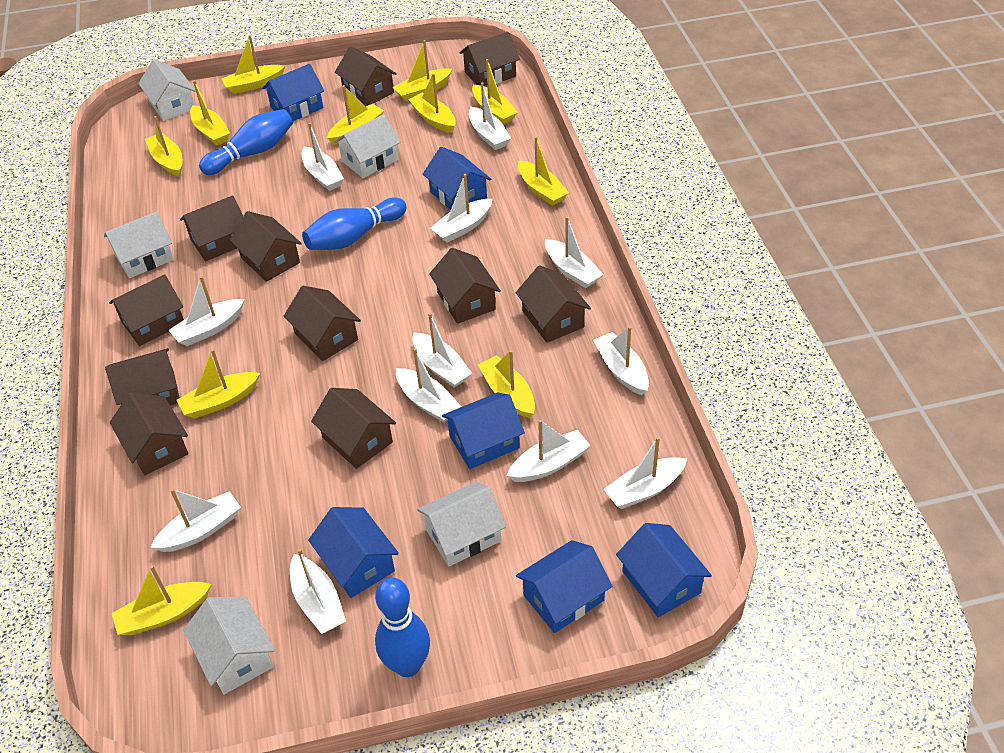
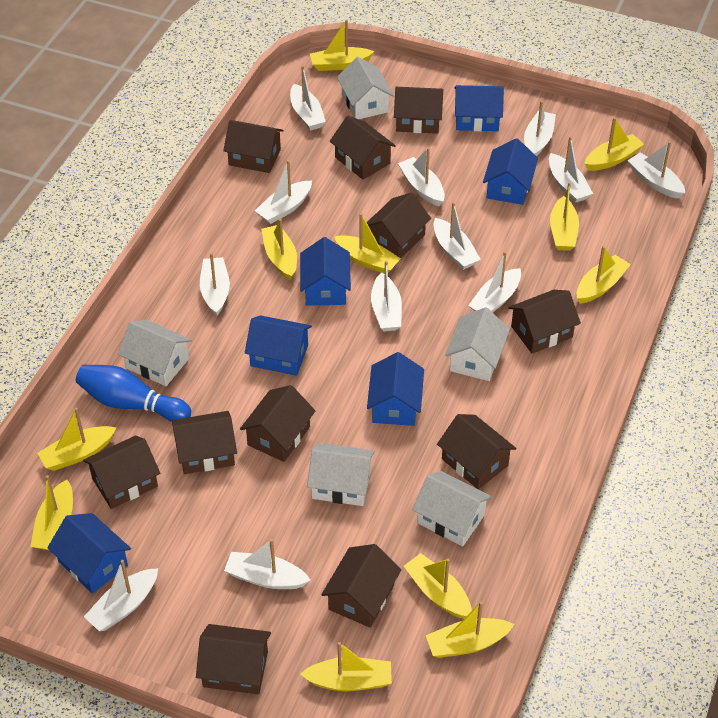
blue bowling pin: [199,109,293,175] [302,197,407,250] [375,578,430,677] = 3 -> [76,365,191,422] = 1

